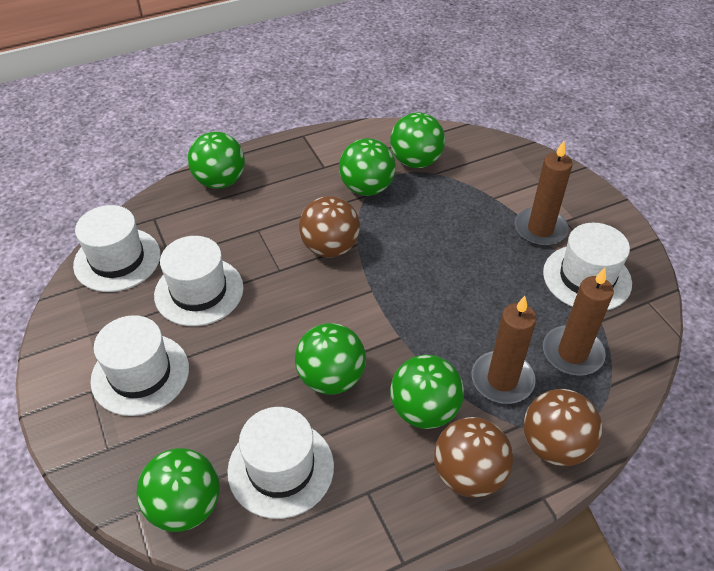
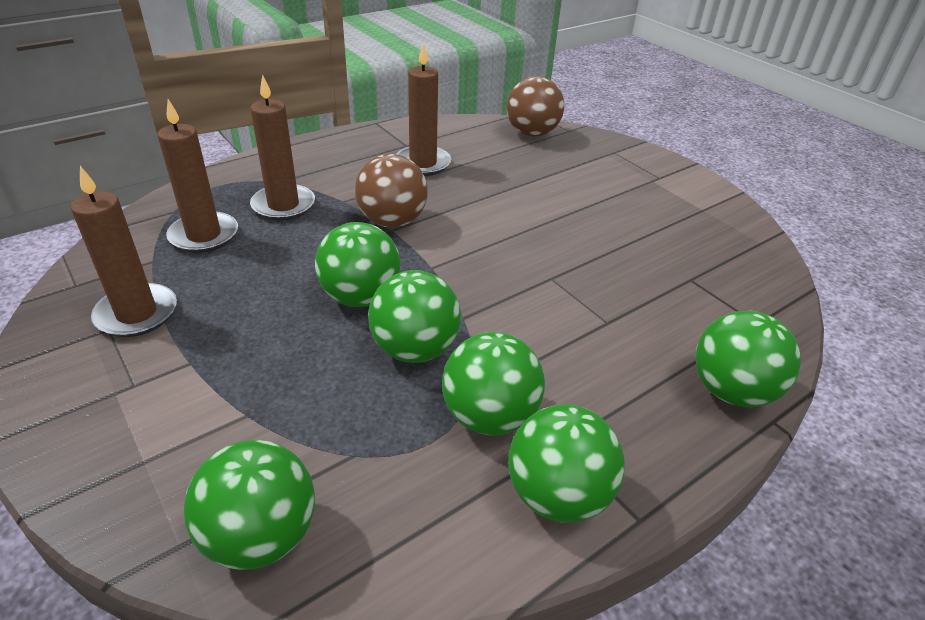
brown ball: [299,196,360,258] [434,417,513,497] [523,389,602,466] = 3 -> [355,154,428,228] [507,76,564,137] = 2
brown candle: [472,296,537,404] [515,141,573,246] [543,268,614,376] = 3 -> [71,166,177,337] [158,99,238,253] [250,75,315,221] [397,43,451,176] = 4
white hat: [73,205,160,292] [91,315,189,416] [154,236,244,326] [227,407,334,519] [543,223,632,310] = 5 -> none = 0

